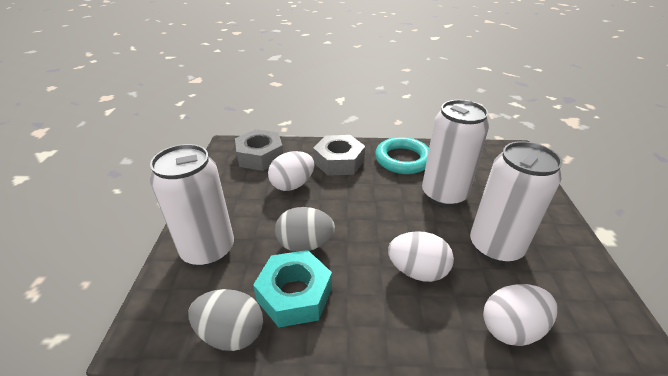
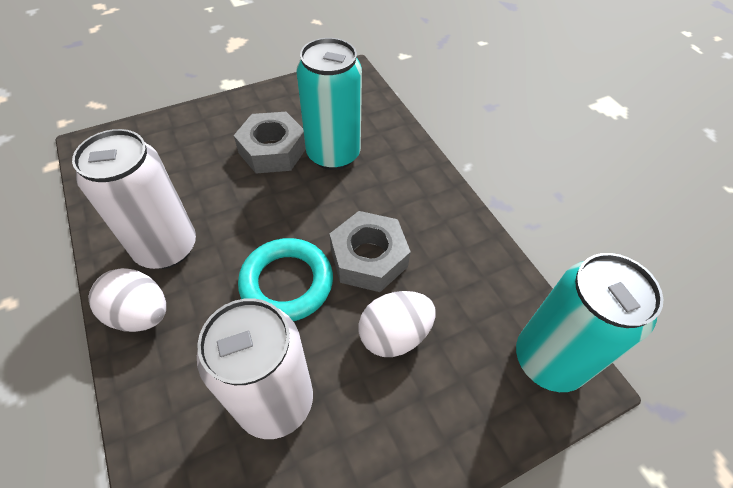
grey egg: [189,289,263,351] [275,207,335,252] = 2 -> none = 0
turquoise can: none = 0 -> [296,38,362,170] [516,253,663,392] = 2
turquoise nut: [253,250,332,327] = 1 -> none = 0
white can: [150,144,234,267] [422,100,489,207] [470,141,562,263] = 3 -> [72,129,196,269] [197,298,313,439] = 2
white egg: [268,151,314,191] [388,231,454,282] [483,284,557,346] = 3 -> [89,268,166,332] [359,291,436,357] = 2

